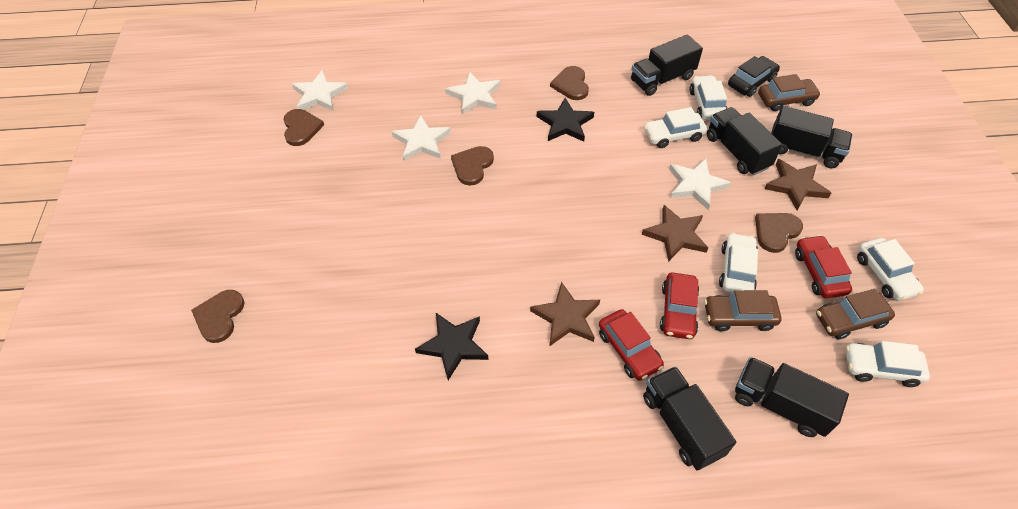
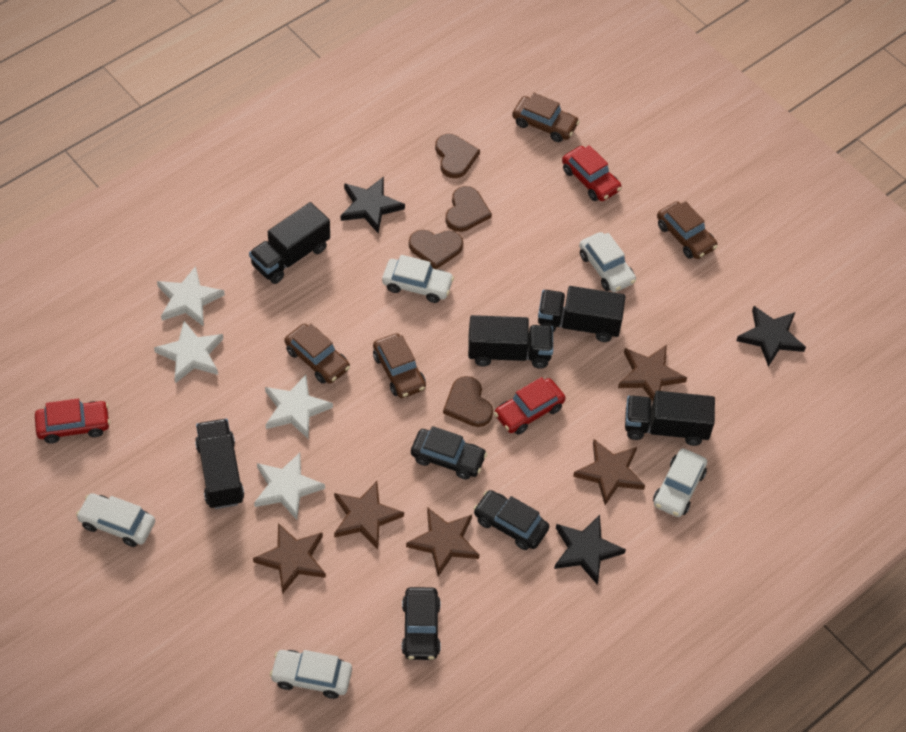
black car: [728,56,780,97] = 1 -> [402,587,441,660] [411,426,487,480] [473,490,549,550] = 3
black star: [415,313,488,380] [537,98,594,142] = 2 -> [341,177,405,233] [554,515,626,584] [736,306,806,367] = 3
brown car: [704,290,782,331] [758,74,821,111] [816,289,895,339] = 3 -> [284,324,350,384] [373,333,426,398] [512,93,580,142] [657,201,718,259] = 4
brown heart: [191,290,245,343] [283,109,324,146] [451,146,494,186] [550,66,589,100] [755,213,803,253] = 5 -> [409,230,463,269] [435,134,480,178] [443,376,493,427] [445,186,492,232] = 4
brown star: [530,282,600,347] [642,205,708,262] [765,159,831,210] = 3 -> [253,523,326,594] [334,481,404,549] [406,508,479,576] [573,439,645,505] [618,345,687,401] = 5

